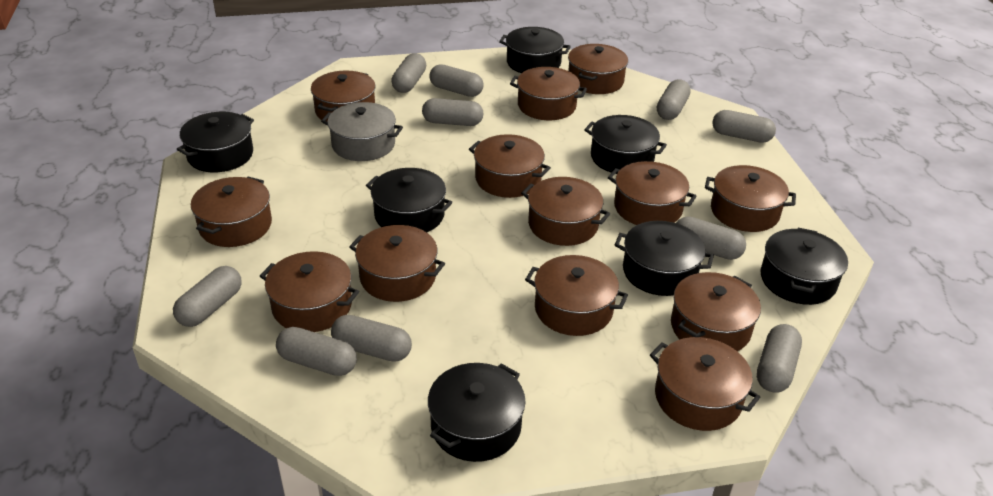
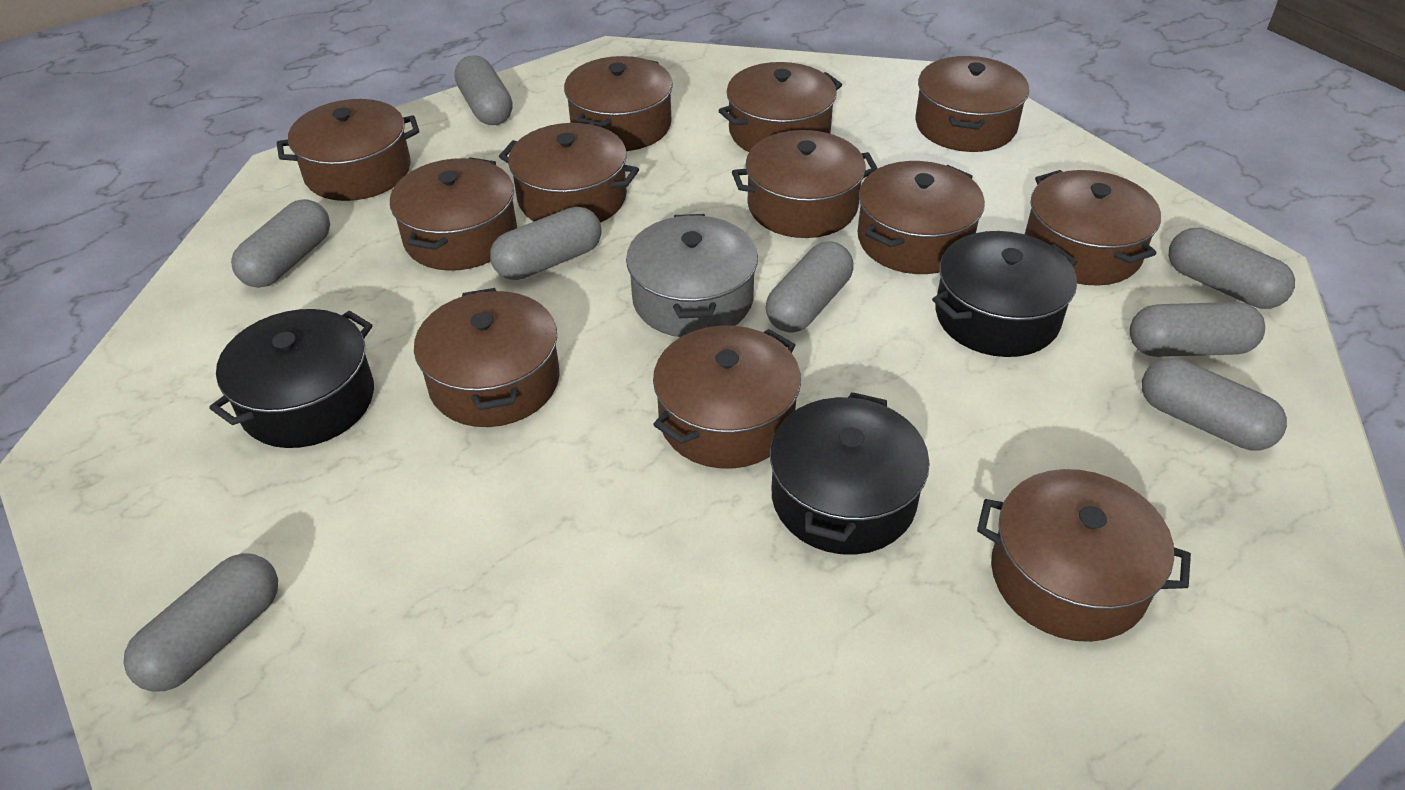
black pot: [177,112,254,172] [366,168,452,232] [428,363,526,462] [499,27,571,73] [584,115,667,174] [615,221,714,296] [761,228,848,305] = 7 -> [209,309,374,448] [770,392,930,555] [932,231,1077,357] = 3
brown pot: [191,177,272,247] [260,251,359,332] [311,70,375,121] [349,225,445,302] [469,134,551,198] [510,67,587,120] [521,177,610,246] [525,255,628,336] [568,44,628,94] [608,161,697,225] [650,337,760,431] [671,272,761,351] [705,165,796,232] = 13 -> [277,99,419,201] [390,157,517,271] [414,288,560,427] [499,123,639,223] [564,56,673,151] [653,326,801,469] [718,62,842,152] [732,130,878,238] [857,161,985,274] [915,56,1029,152] [977,469,1191,642] [1025,170,1161,286] = 12
grey capsule: [173,266,242,327] [276,327,357,376] [331,315,412,362] [391,53,426,93] [422,98,483,126] [429,64,483,97] [657,79,691,120] [676,217,746,260] [712,110,776,143] [757,324,802,392] = 10 -> [123,553,278,692] [231,199,330,288] [454,55,513,125] [490,207,601,280] [766,241,853,332] [1129,302,1265,357] [1142,358,1287,450] [1169,228,1295,309] = 8

